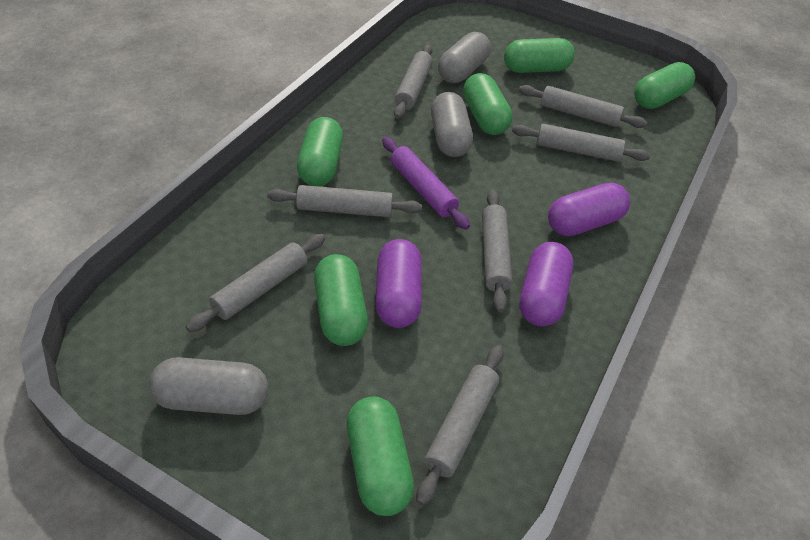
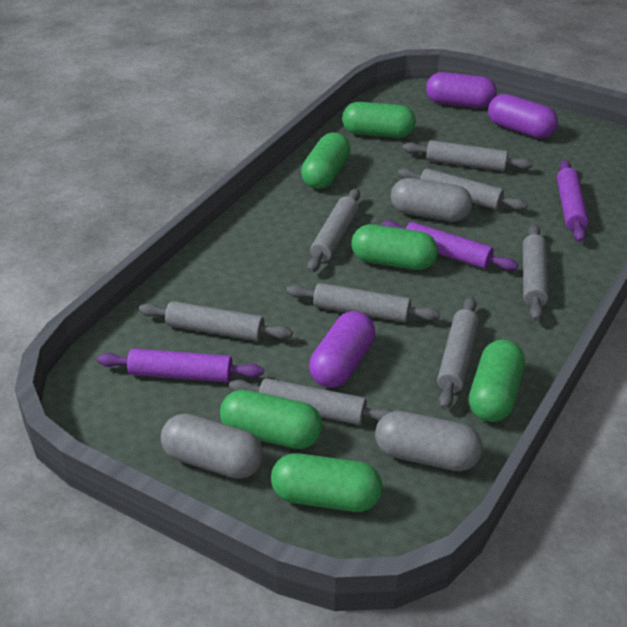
grey rolling pin: [186,234,325,332] [267,185,422,217] [394,45,433,119] [416,345,504,506] [482,190,512,313] [512,124,651,162] [519,85,647,128] = 7 -> [139,301,293,341] [229,378,393,425] [286,283,440,322] [307,188,360,273] [398,168,528,210] [403,140,533,171] [437,297,479,410] [523,224,549,321] = 8
purple rolling pin: [382,137,470,230] = 1 -> [97,348,264,382] [381,220,518,271] [557,160,589,242] = 3

